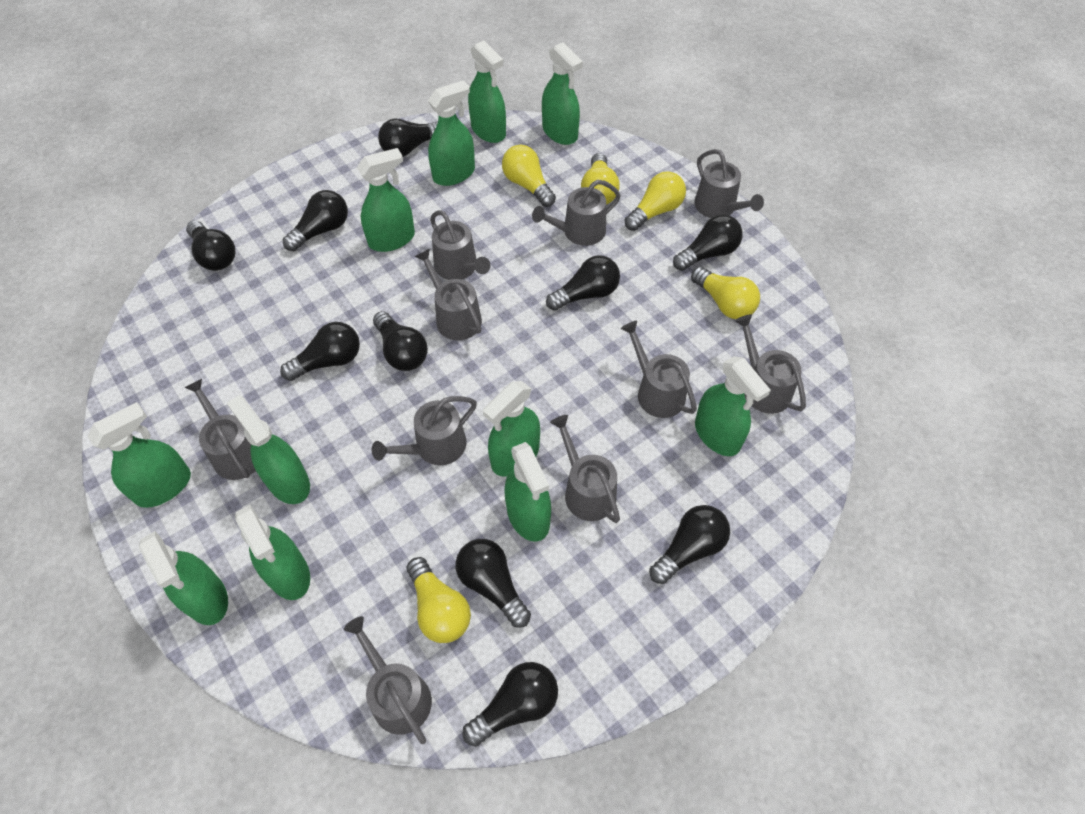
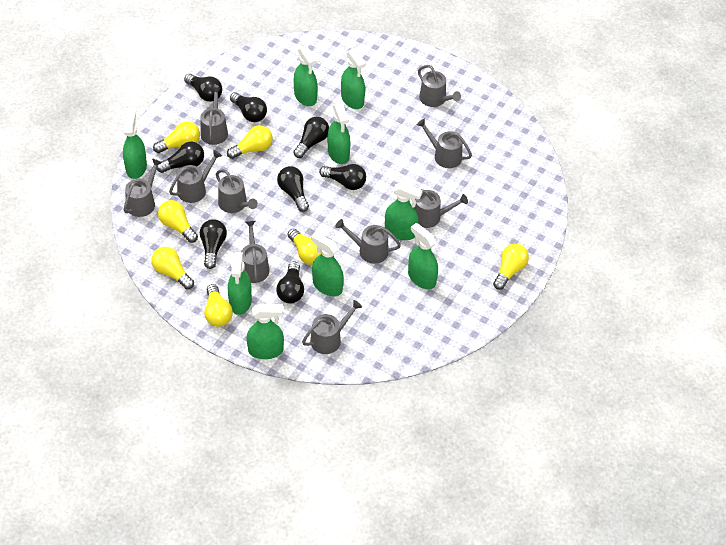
black light bulb: [186,220,236,271] [280,322,360,381] [283,190,348,251] [373,311,428,371] [378,118,438,157] [455,539,531,628] [462,662,558,747] [546,255,620,311] [649,505,730,584] [673,215,743,271] = 10 -> [156,142,204,173] [184,73,222,102] [200,219,227,269] [230,92,267,122] [276,261,304,303] [277,166,309,212] [293,117,329,158] [319,164,366,190] = 8
green spray bottle: [88,402,191,508] [139,531,228,625] [227,395,310,504] [235,505,310,600] [357,148,415,252] [428,80,475,186] [468,41,506,143] [483,381,540,477] [505,442,551,542] [542,42,583,145] [695,356,771,456] = 11 -> [123,109,147,179] [228,252,252,315] [247,304,284,359] [294,45,317,106] [311,232,344,296] [328,103,351,164] [341,48,366,109] [385,182,423,240] [408,223,438,289] = 9
yellow light bulb: [406,557,471,643] [502,145,556,207] [581,153,620,205] [624,171,686,231] [691,267,760,319] = 5 -> [151,247,194,289] [153,121,200,153] [158,200,198,243] [204,284,233,327] [227,125,273,159] [288,228,322,265] [493,244,529,290] = 7

